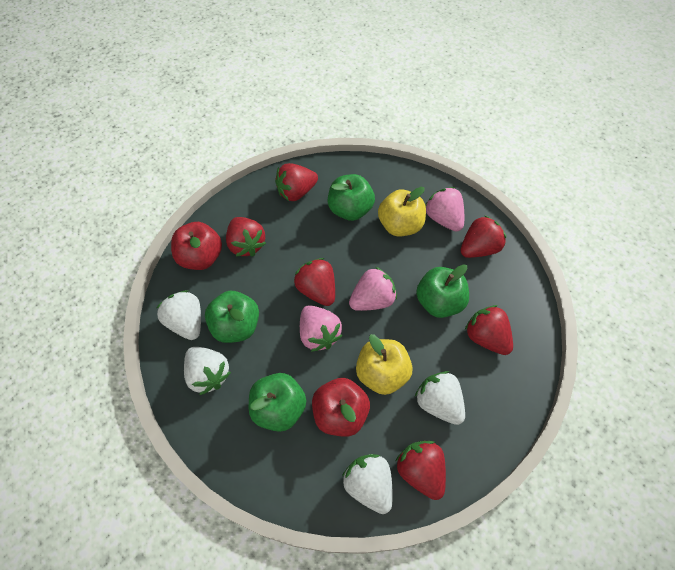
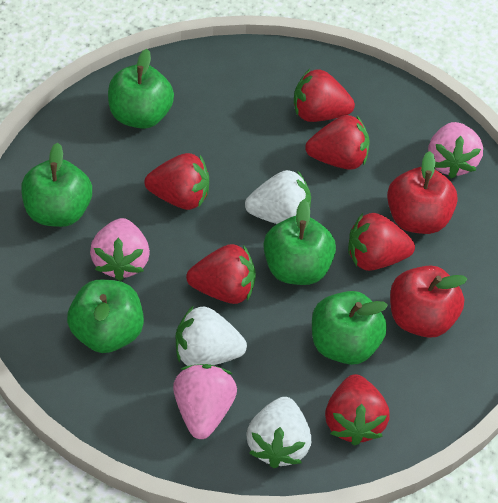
green apple: [205,291,259,343] [249,373,306,432] [328,174,375,221] [416,264,469,318] = 4 -> [21,143,92,227] [67,280,144,353] [108,49,174,129] [264,200,336,285] [312,291,388,365] = 5
white strawberry: [157,290,201,340] [184,347,231,395] [342,454,393,514] [415,371,465,425] = 4 -> [176,305,247,366] [245,170,311,224] [246,397,311,468] = 3
yellow apple: [356,334,413,395] [378,187,426,237] = 2 -> none = 0

